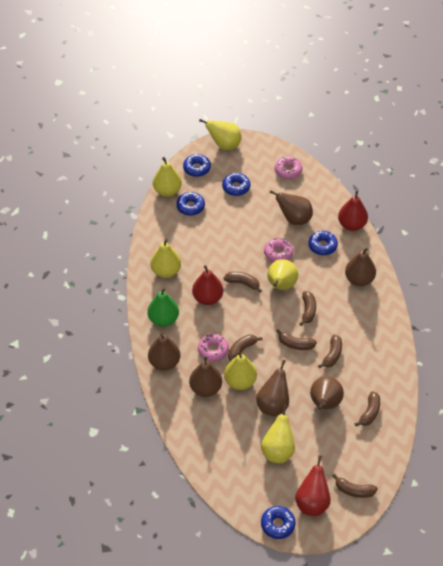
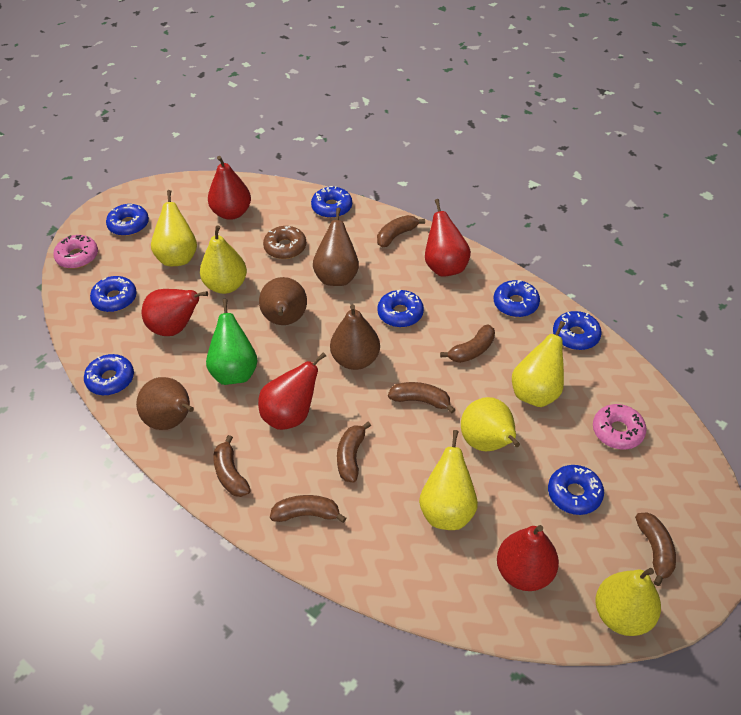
blue donut: [176,192,205,216] [183,154,211,177] [222,173,250,196] [261,506,296,539] [308,231,338,255] = 5 -> [84,354,134,395] [90,276,137,312] [106,204,149,236] [311,186,352,218] [377,290,424,327] [494,280,540,317] [548,465,604,515] [553,311,602,350] = 8
brown donut: none = 0 -> [263,226,306,259] = 1
brown pear: [148,333,180,371] [189,356,222,397] [256,360,289,416] [270,190,313,225] [310,376,344,410] [345,248,376,286] = 6 -> [136,377,194,430] [259,277,307,325] [313,208,359,286] [330,304,380,370] = 4
pink donut: [198,334,229,362] [264,238,293,262] [275,156,302,179] = 3 -> [53,235,98,269] [593,404,647,450] = 2
red pear: [192,265,223,305] [295,455,331,516] [338,190,368,231] = 3 -> [142,289,208,336] [208,156,251,220] [258,352,326,430] [425,199,471,277] [497,525,559,591] = 5

